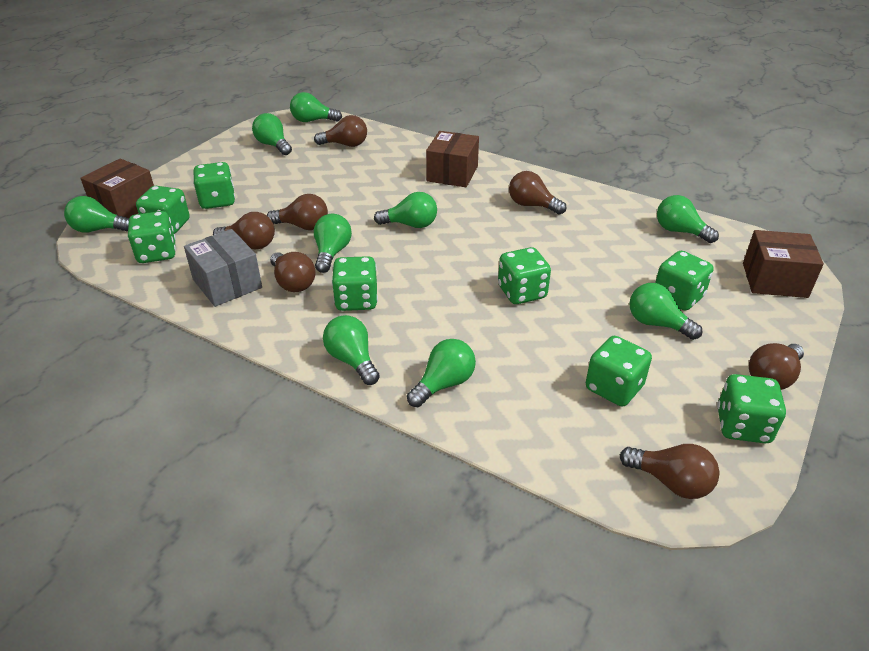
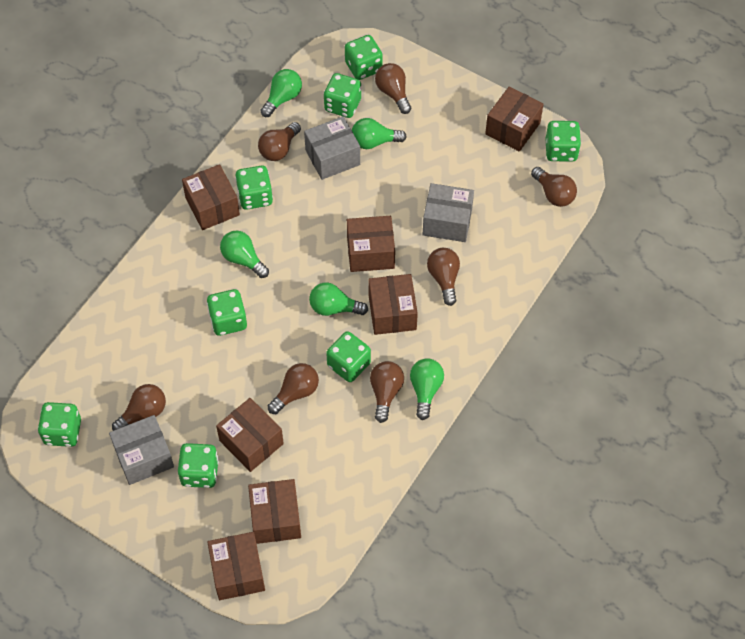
brown box: [80,159,154,218] [426,131,479,187] [743,230,824,298] = 3 -> [182,164,240,230] [207,532,265,600] [216,398,284,472] [248,479,301,544] [347,216,395,272] [368,274,418,335] [485,86,543,152] = 7
green light bulb: [64,196,129,233] [252,113,292,155] [290,92,342,122] [314,214,352,273] [323,315,380,385] [374,192,437,228] [407,339,476,407] [629,283,702,340] [657,195,719,243] = 9 -> [220,230,269,278] [260,69,302,117] [309,282,368,316] [352,118,407,149] [410,358,444,420] = 5
grey box: [184,229,262,307] = 1 -> [109,415,174,485] [304,116,360,180] [423,183,474,242] = 3

